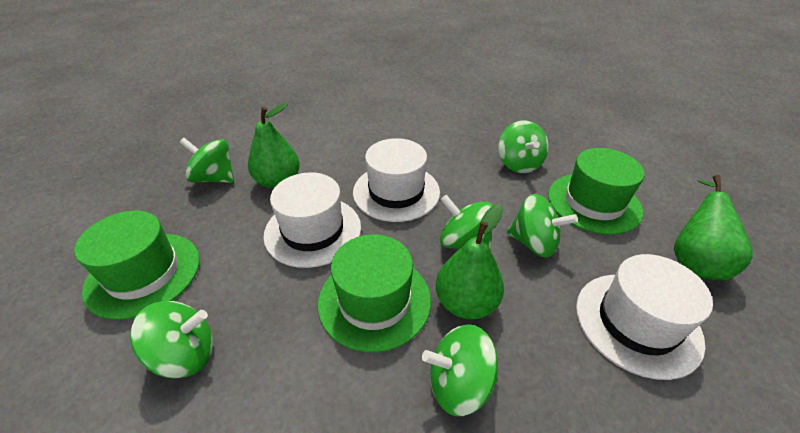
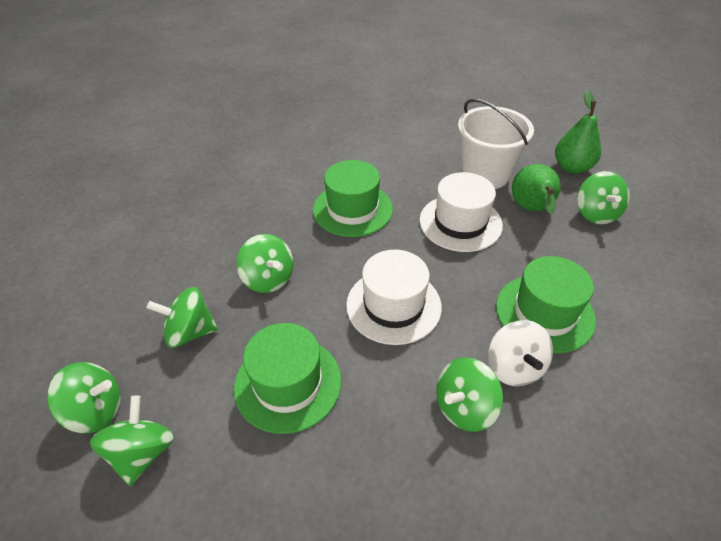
green pear: [248,103,300,189] [436,204,504,319] [674,175,753,280] = 3 -> [512,164,561,214] [555,90,601,174] = 2
white bucket: none = 0 -> [458,98,534,189] = 1
white hat: [263,172,361,268] [353,138,440,222] [576,254,713,380] = 3 -> [346,250,442,345] [419,172,503,252] = 2
white spinning top: none = 0 -> [488,320,553,386] = 1

